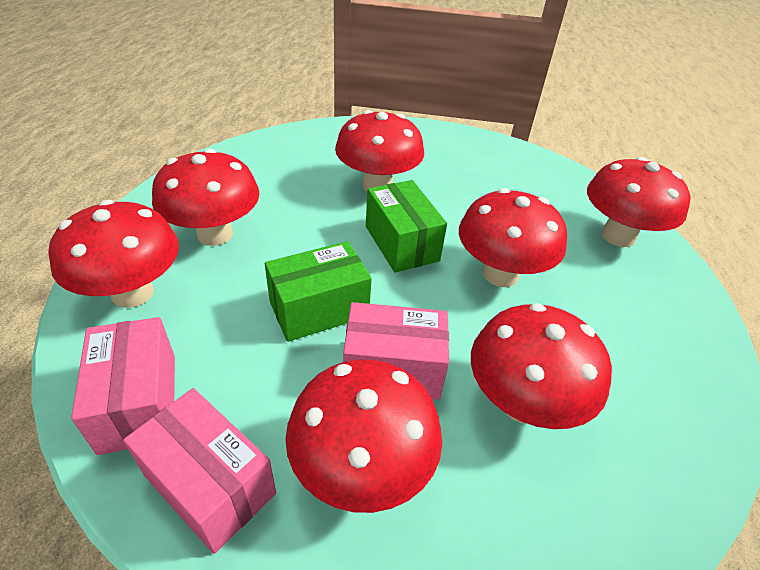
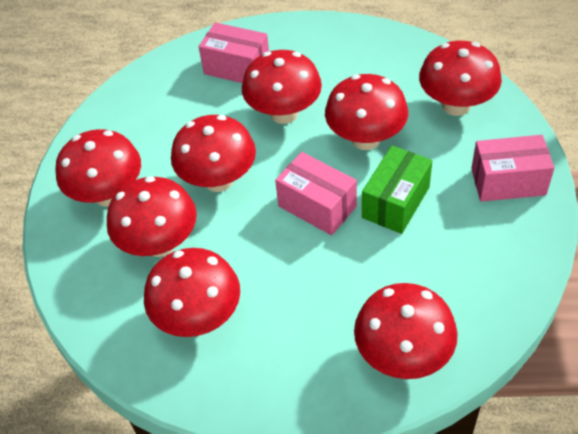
green box: [265,241,372,342] [366,180,447,273] = 2 -> [362,146,432,234] = 1
red mushroom: [49,200,179,308] [152,149,259,246] [285,359,442,513] [335,110,424,192] [459,188,567,287] [471,303,612,429] [587,157,691,247] = 7 -> [55,129,141,207] [107,176,197,257] [144,248,240,337] [171,115,256,192] [242,50,322,124] [325,74,408,150] [354,283,458,379] [419,41,502,116] = 8

